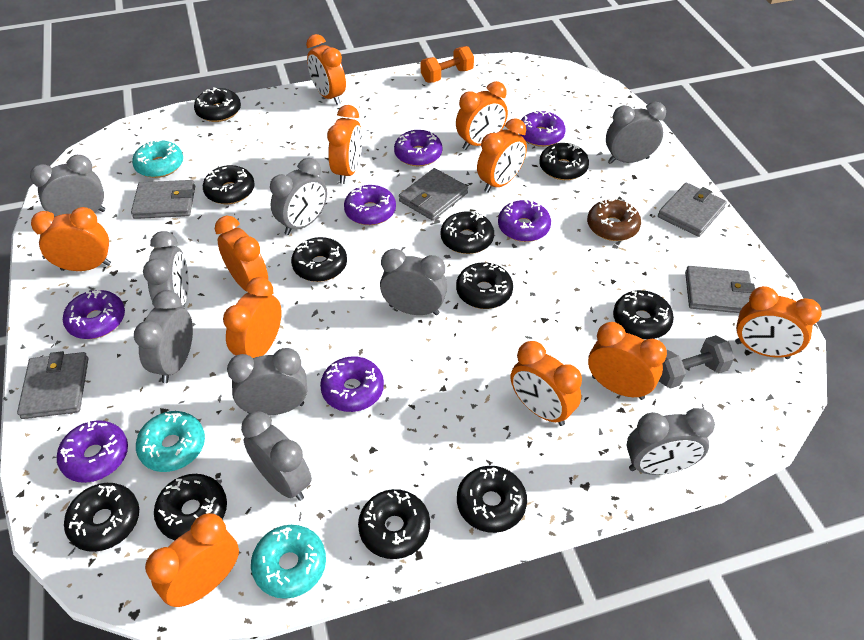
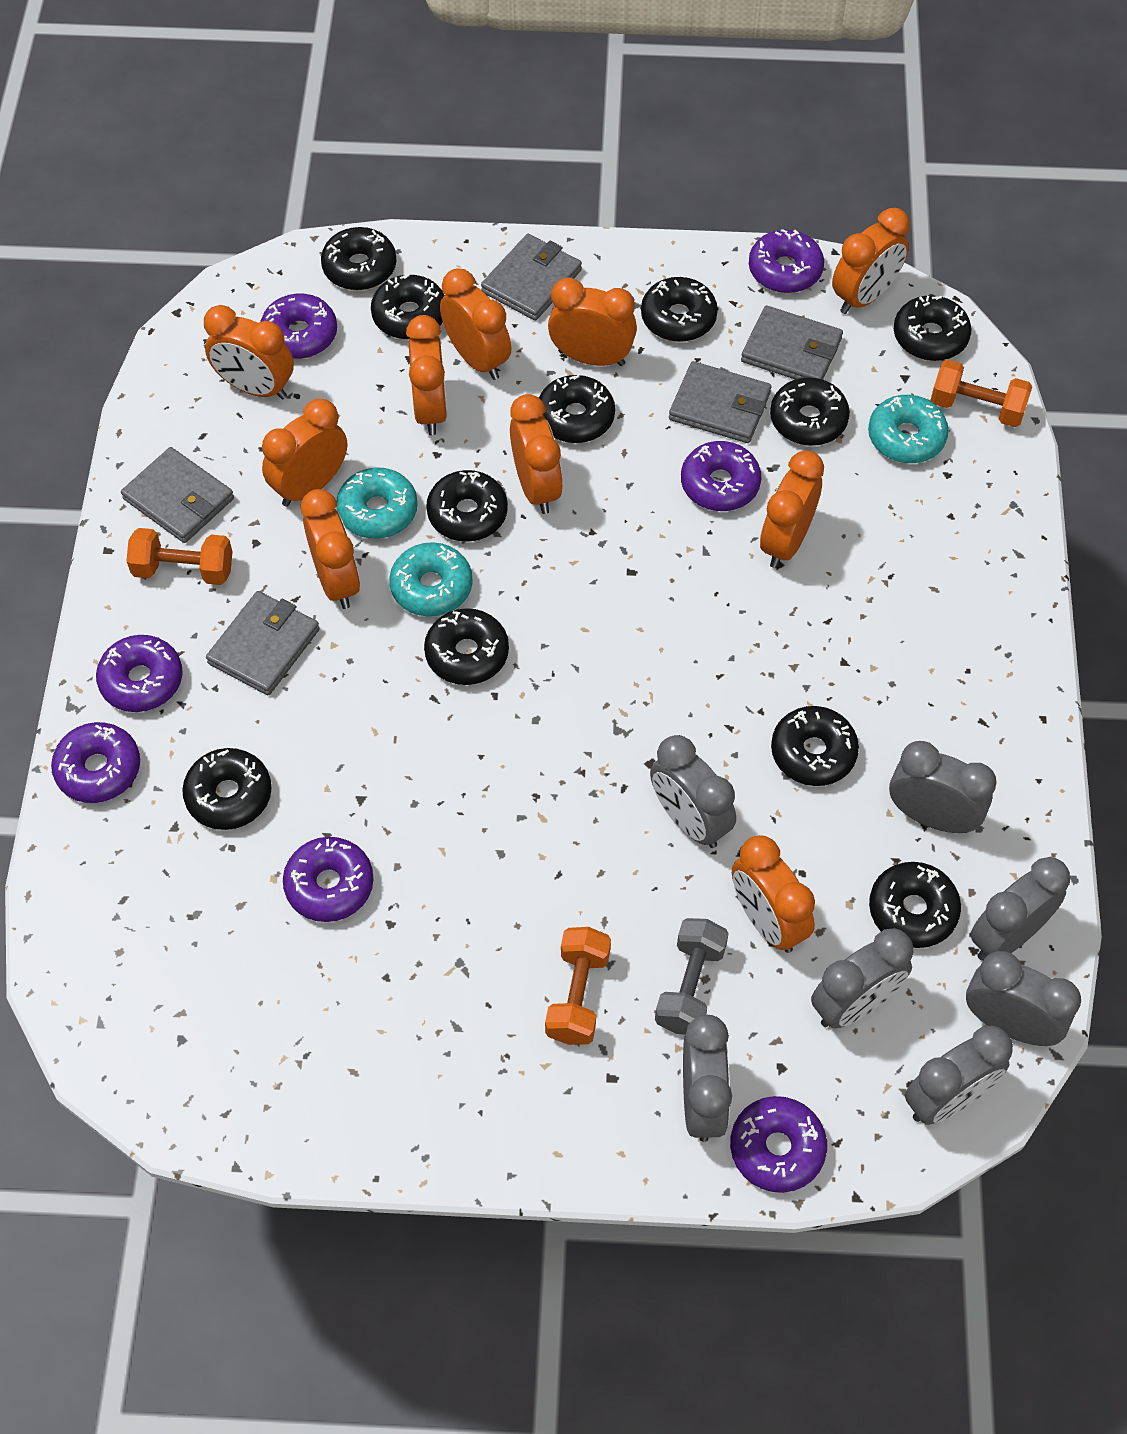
brown donut: [587,199,641,241] = 1 -> none = 0
grey clock: [30,155,105,217] [134,290,193,383] [143,231,189,308] [227,348,307,416] [241,411,312,501] [270,158,327,235] [380,249,447,315] [606,102,666,163] [627,408,715,475] = 9 -> [650,735,736,848] [683,1014,732,1142] [811,928,913,1029] [889,741,997,833] [905,1026,1013,1125] [966,951,1081,1046] [970,857,1070,961] = 7
orange clock: [31,207,111,271] [145,513,239,607] [215,216,268,291] [223,277,281,358] [306,34,346,105] [327,105,362,184] [456,81,508,150] [477,118,527,193] [511,341,582,426] [588,322,667,400] [735,286,822,359] = 11 -> [204,305,294,399] [262,399,347,507] [301,489,360,609] [406,315,447,435] [440,268,511,380] [510,394,563,514] [548,278,637,366] [732,835,815,953] [760,451,824,568] [832,208,910,314] = 10
orange dumbbell: [421,46,474,83] = 1 -> [127,528,233,585] [545,927,611,1045] [931,359,1033,427] = 3

